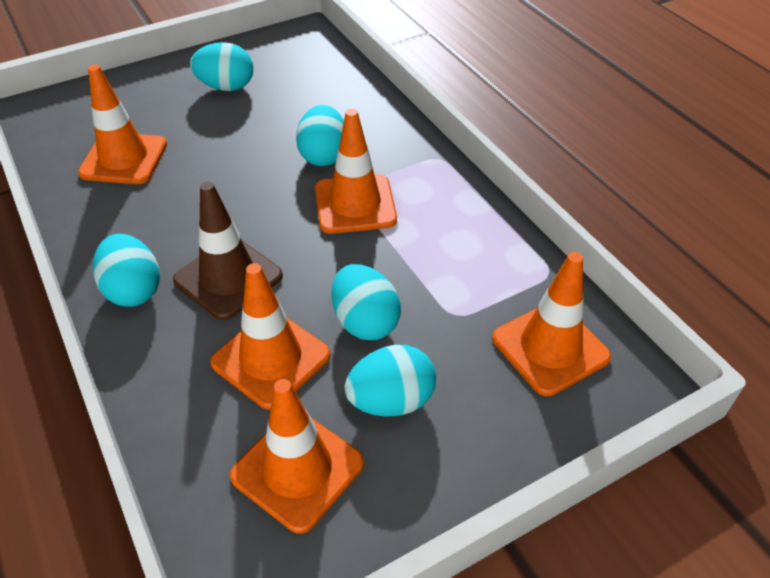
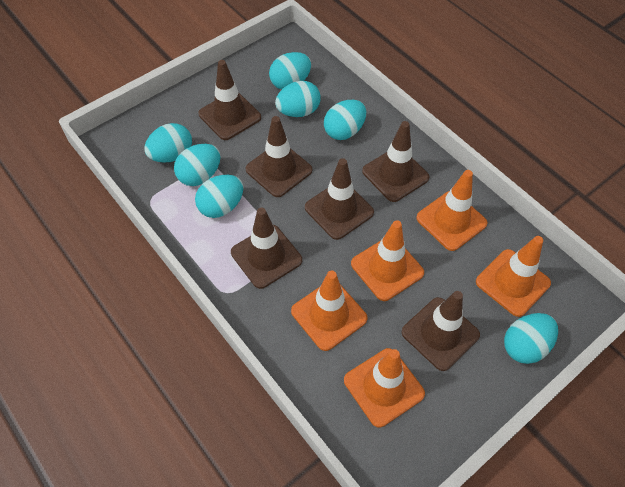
brown traffic cone: [173,181,283,320] = 1 -> [199,60,261,140] [231,208,302,289] [246,116,312,197] [305,158,374,240] [362,121,429,202] [401,291,480,371] = 6
turquoise egg: [93,234,160,307] [190,42,253,91] [296,105,344,166] [332,264,401,340] [344,345,436,417] = 5 -> [144,123,192,163] [174,144,221,186] [195,175,243,218] [269,52,311,89] [275,81,321,117] [324,100,366,140] [504,313,558,364] = 7

